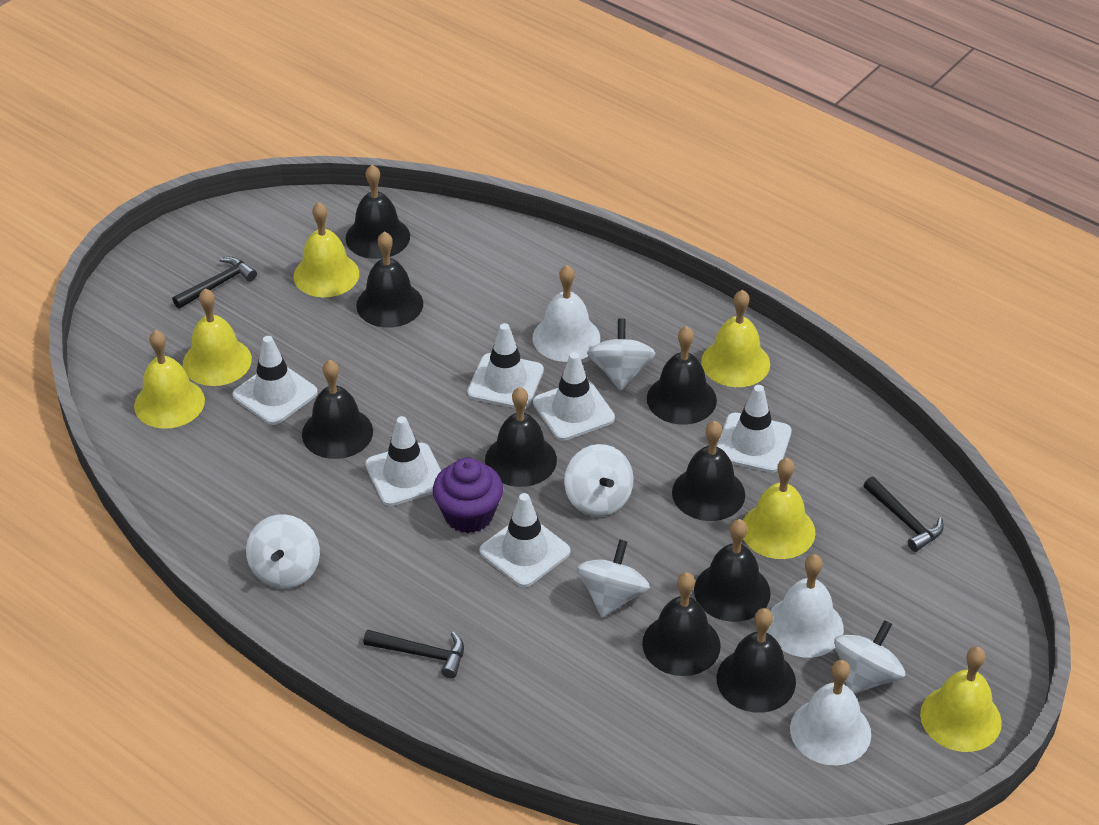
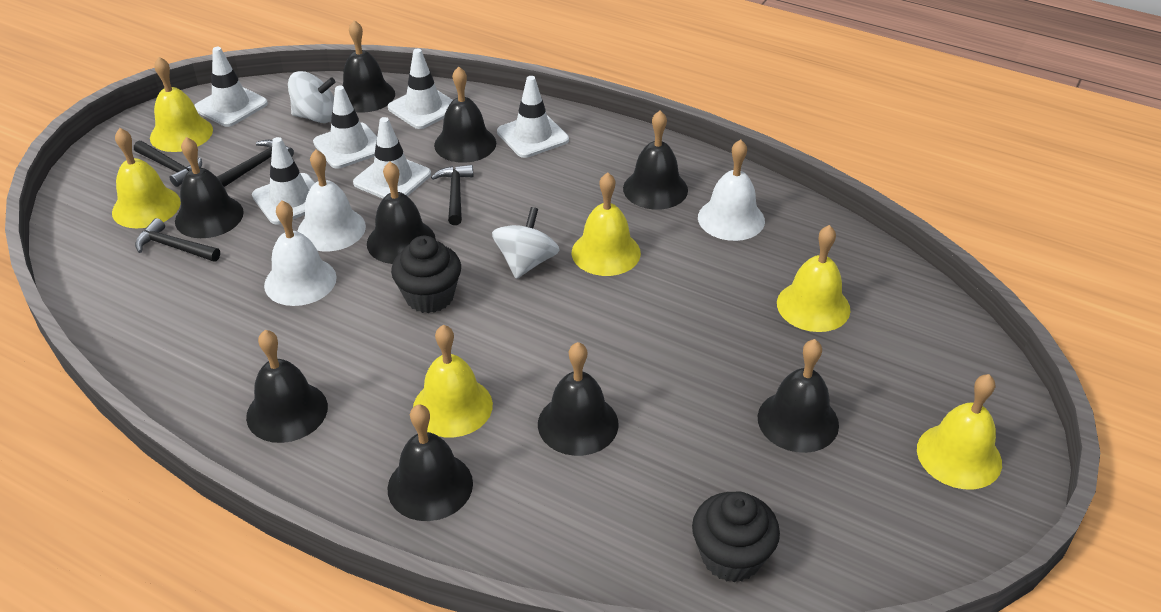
black cupcake: none = 0 -> [391,236,461,313] [692,492,780,582] = 2
black hammer: [172,257,257,309] [363,630,464,678] [863,477,944,552] = 3 -> [134,141,202,187] [135,218,220,262] [217,140,294,187] [431,165,473,225] = 4
purple cupcake: [433,458,503,533] = 1 -> none = 0
white spinning top: [246,514,320,589] [564,444,634,517] [577,540,650,618] [587,319,656,391] [834,620,905,694] = 5 -> [288,71,335,123] [492,207,560,279] = 2

